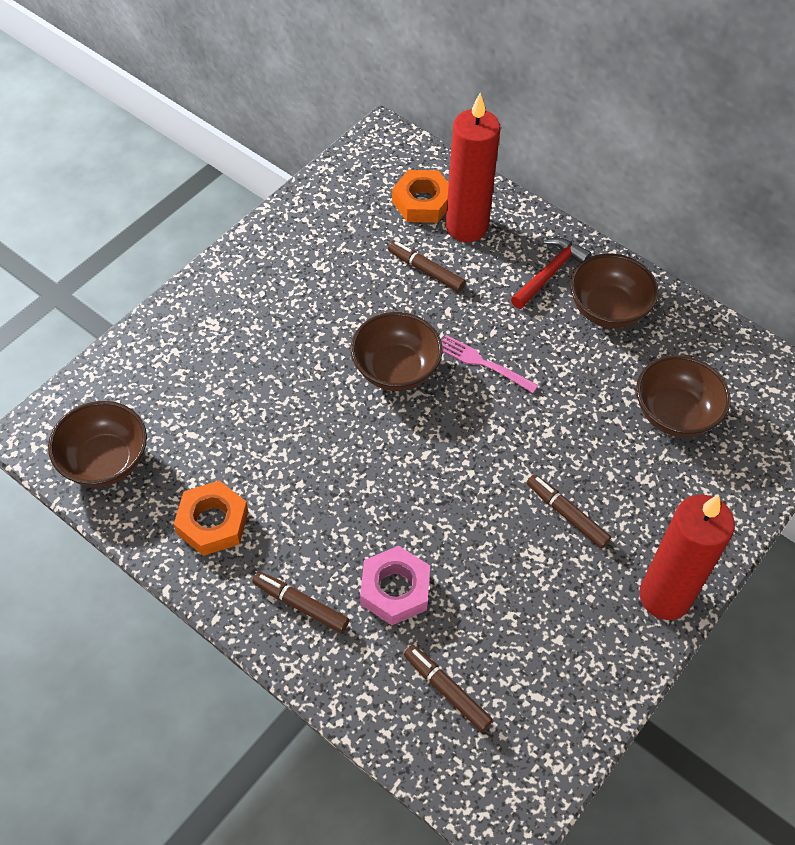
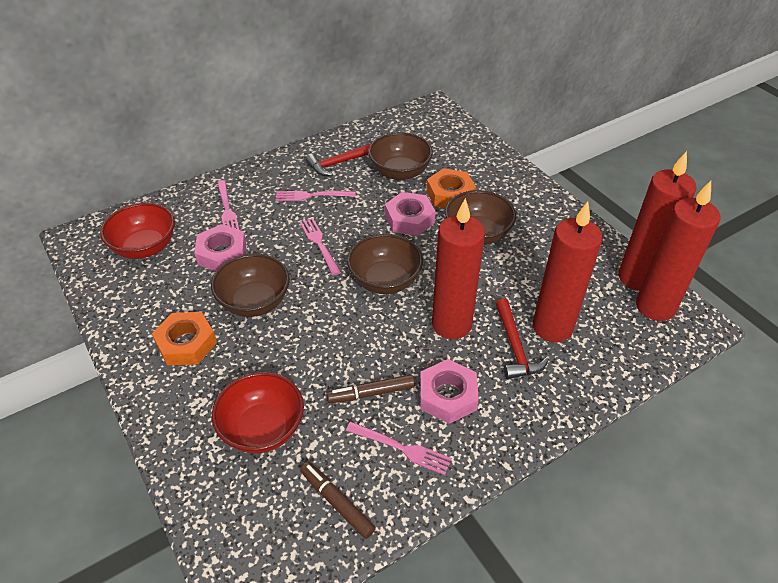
brown marker: [252,571,349,633] [388,241,466,292] [404,645,493,732] [527,474,611,548] = 4 -> [300,462,376,539] [326,374,415,403] = 2
pink fork: [442,335,538,393] = 1 -> [217,180,239,230] [276,191,355,201] [300,218,341,276] [346,422,452,475] = 4
pink nut: [360,546,430,625] = 1 -> [194,224,246,271] [385,192,436,236] [420,359,479,424] = 3
red bowl: none = 0 -> [100,203,175,259] [212,372,304,453] = 2
red candle: [446,93,501,242] [639,495,735,620] = 2 -> [432,198,485,339] [533,202,602,342] [618,151,696,291] [636,181,720,321] = 4
red hammer: [511,237,591,309] = 1 -> [306,143,372,176] [496,299,549,379] = 2

